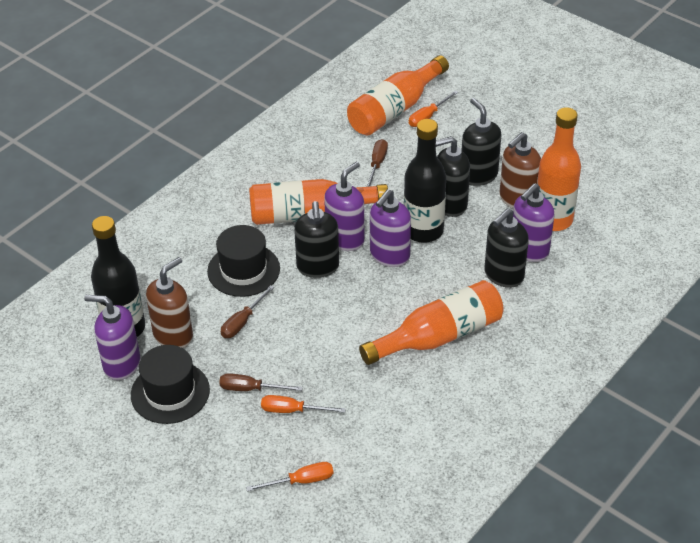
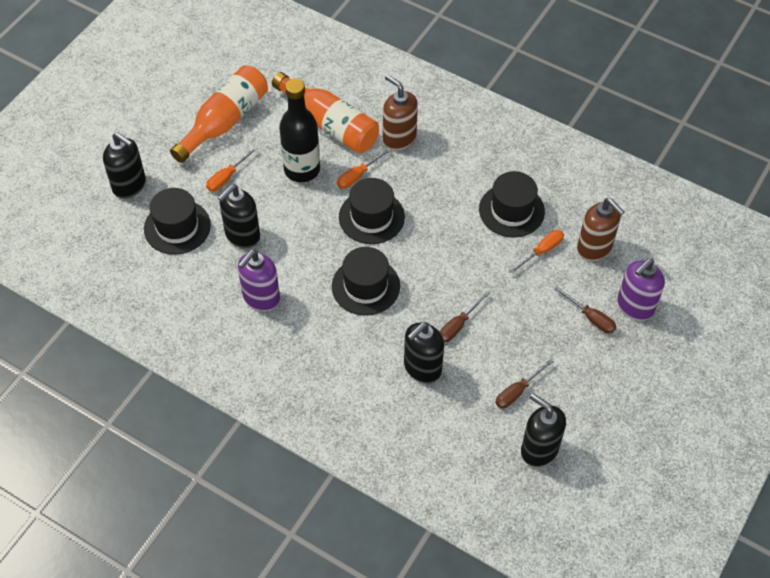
black bottle: [91,216,145,337] [404,119,446,243] = 2 -> [279,79,320,182] = 1
black hat: [131,345,210,424] [207,225,280,297] = 2 -> [144,188,211,255] [332,247,400,316] [339,178,405,244] [479,171,545,238] = 4
orange bottle: [249,179,388,225] [347,55,449,136] [359,280,504,365] [537,107,581,231] = 4 -> [170,65,268,163] [272,72,379,153] = 2
purple soap dispenser: [84,295,140,380] [324,162,365,251] [370,189,411,267] [513,183,554,262] = 4 -> [238,249,280,312] [617,259,665,321] = 2

